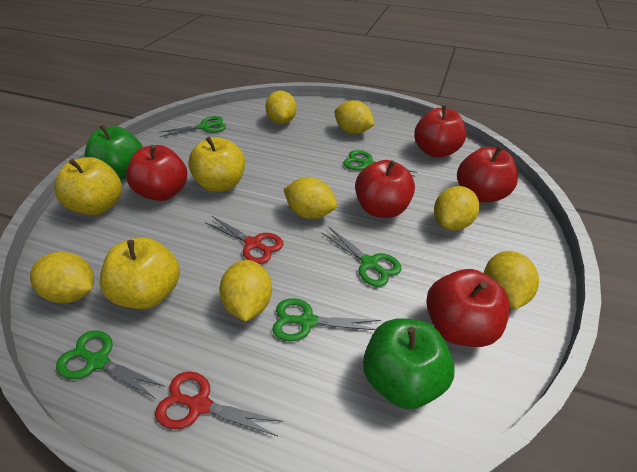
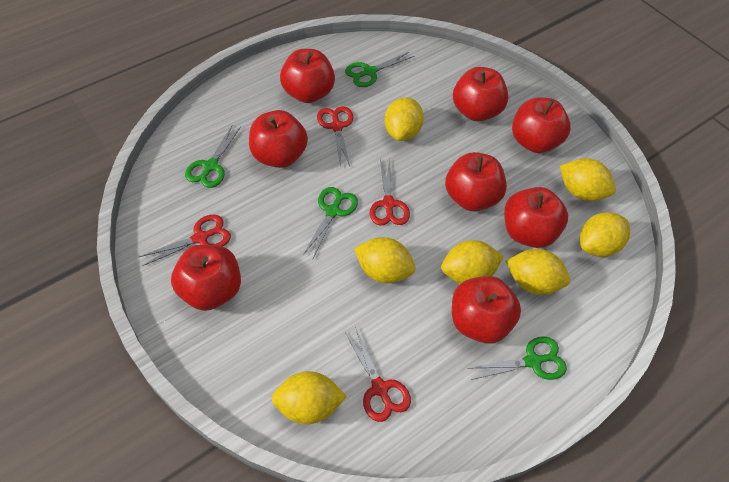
green apple: [85,125,143,179] [363,319,455,409] = 2 -> none = 0
green scissors: [56,330,166,399] [158,116,226,137] [272,298,381,341] [321,227,402,287] [343,150,417,177] = 5 -> [185,126,241,188] [303,187,358,258] [345,52,414,87] [470,336,567,380] = 4
red apple: [126,145,187,201] [355,160,415,218] [414,105,467,158] [426,269,510,347] [457,146,518,203] = 5 -> [171,245,241,311] [249,110,308,168] [280,49,335,103] [445,152,507,211] [452,276,521,344] [453,67,508,122] [504,187,568,248] [512,97,571,153] = 8
red scissors: [155,371,283,436] [205,216,283,264] = 2 -> [139,215,231,266] [317,106,353,167] [346,327,411,422] [370,159,410,226] = 4
yellow apple: [54,157,122,215] [100,237,180,309] [188,137,245,192] = 3 -> none = 0

